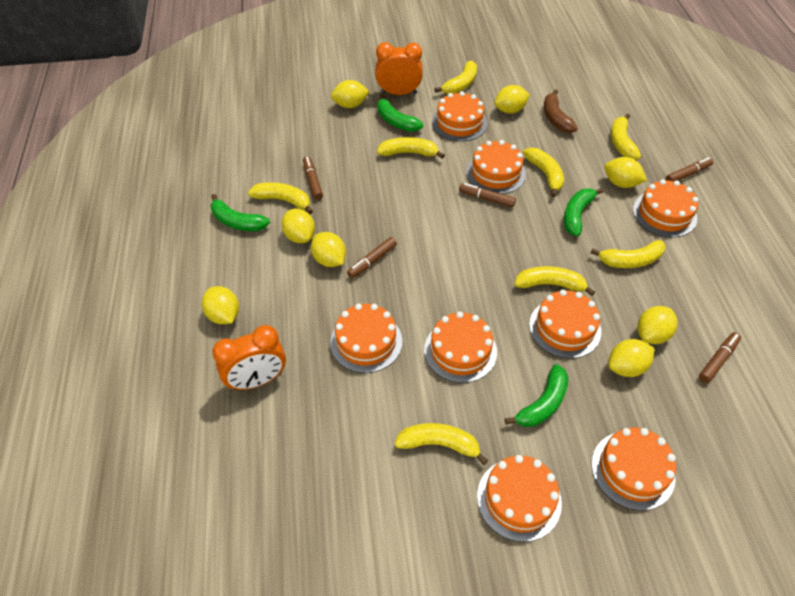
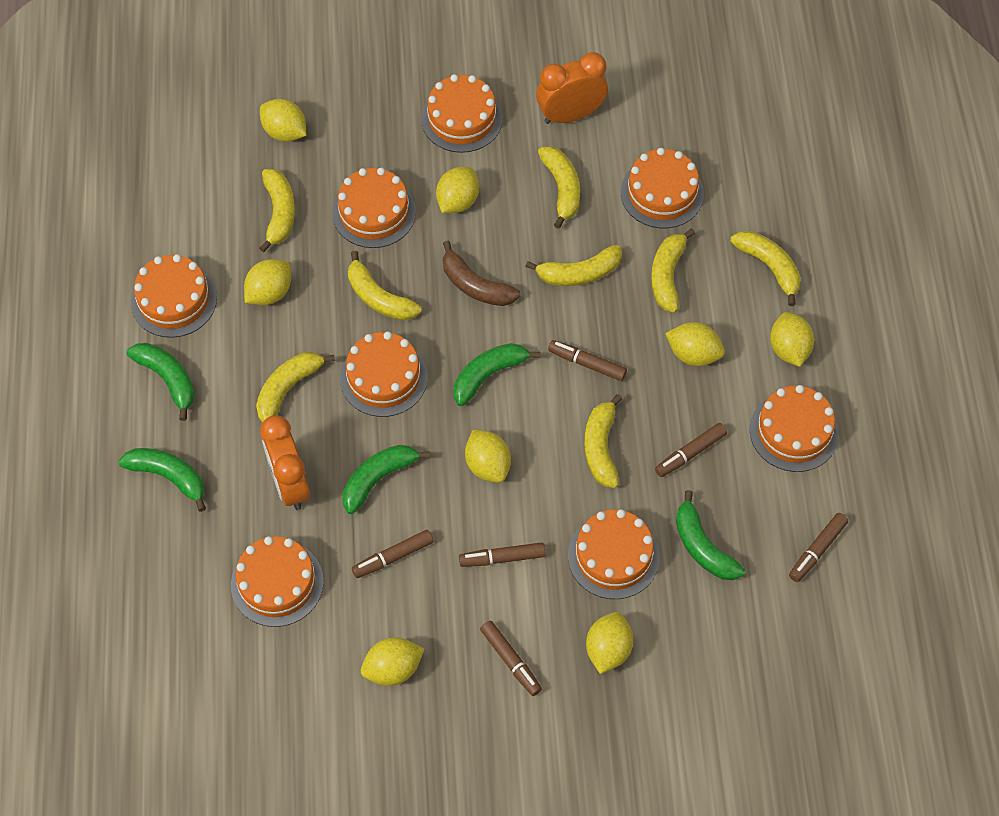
brown marker: [303,156,323,200] [347,237,397,278] [459,183,516,208] [666,157,713,181] [699,332,741,383] = 5 -> [352,530,434,578] [459,542,546,567] [480,621,542,696] [548,340,627,381] [655,423,727,477] [789,513,848,582] = 6
green banana: [211,194,270,231] [377,94,423,132] [505,364,568,427] [564,188,604,237] = 4 -> [119,448,206,512] [127,343,195,421] [343,445,430,514] [453,343,541,406] [676,490,745,580] = 5

